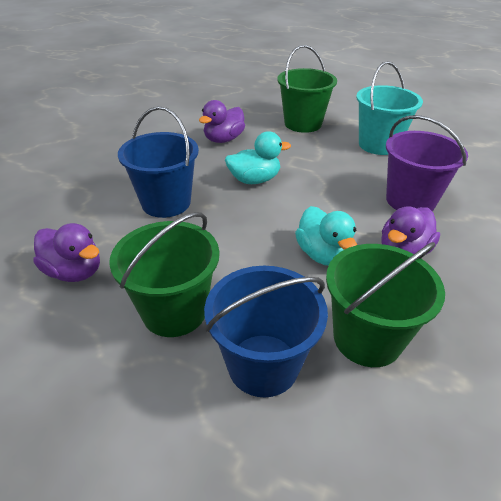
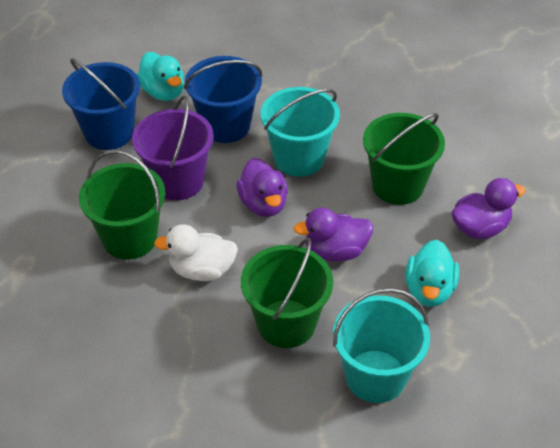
turquoise bucket: [356,61,423,155] = 1 -> [261,87,340,177] [333,288,430,403] = 2
white duck: none = 0 -> [154,224,238,281] = 1

